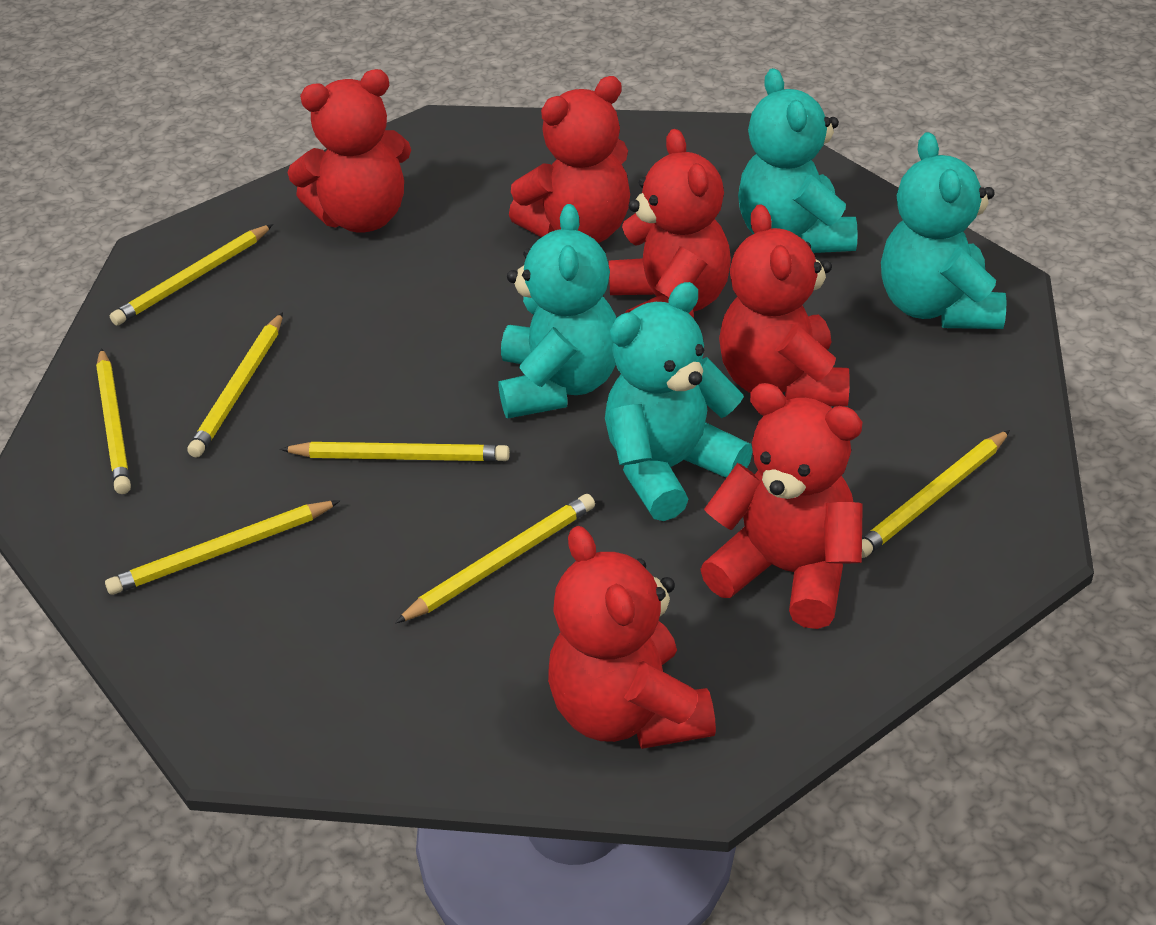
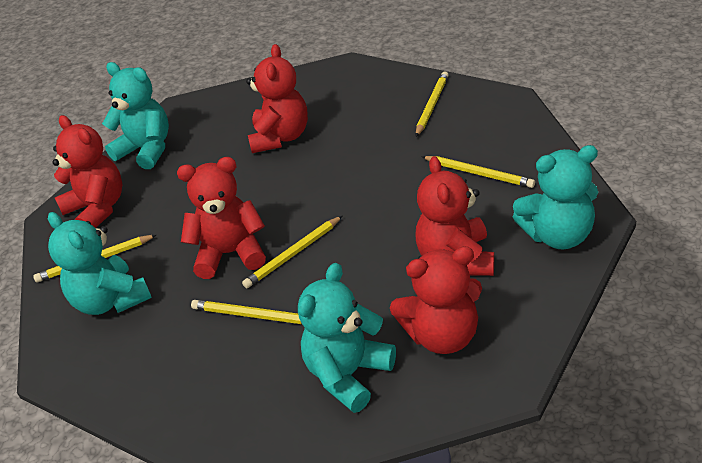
red teddy bear: [287,69,411,232] [509,76,630,243] [548,526,716,749] [609,129,731,318] [700,383,863,629] [719,204,850,406] = 6 -> [53,115,122,228] [177,157,266,279] [246,44,308,153] [390,246,482,354] [416,156,494,276] = 5
yellow pencil: [96,348,131,494] [105,500,340,595] [110,224,273,326] [187,312,283,457] [280,442,510,461] [395,494,595,624] [862,430,1010,558] = 7 -> [33,235,156,282] [191,300,302,324] [242,216,342,288] [416,71,449,137] [421,156,535,188] = 5

